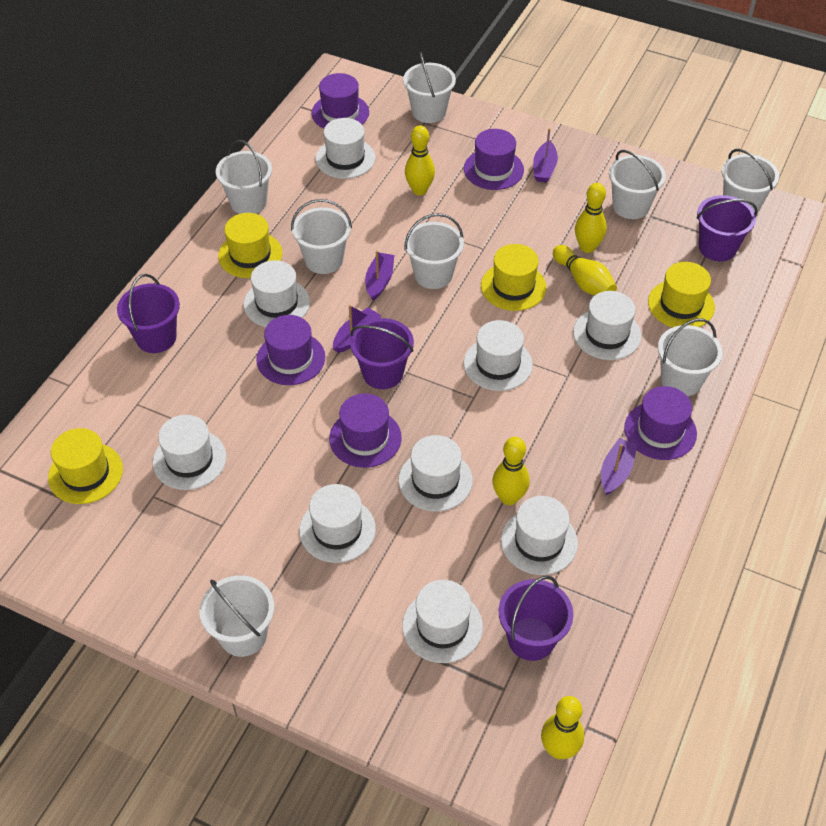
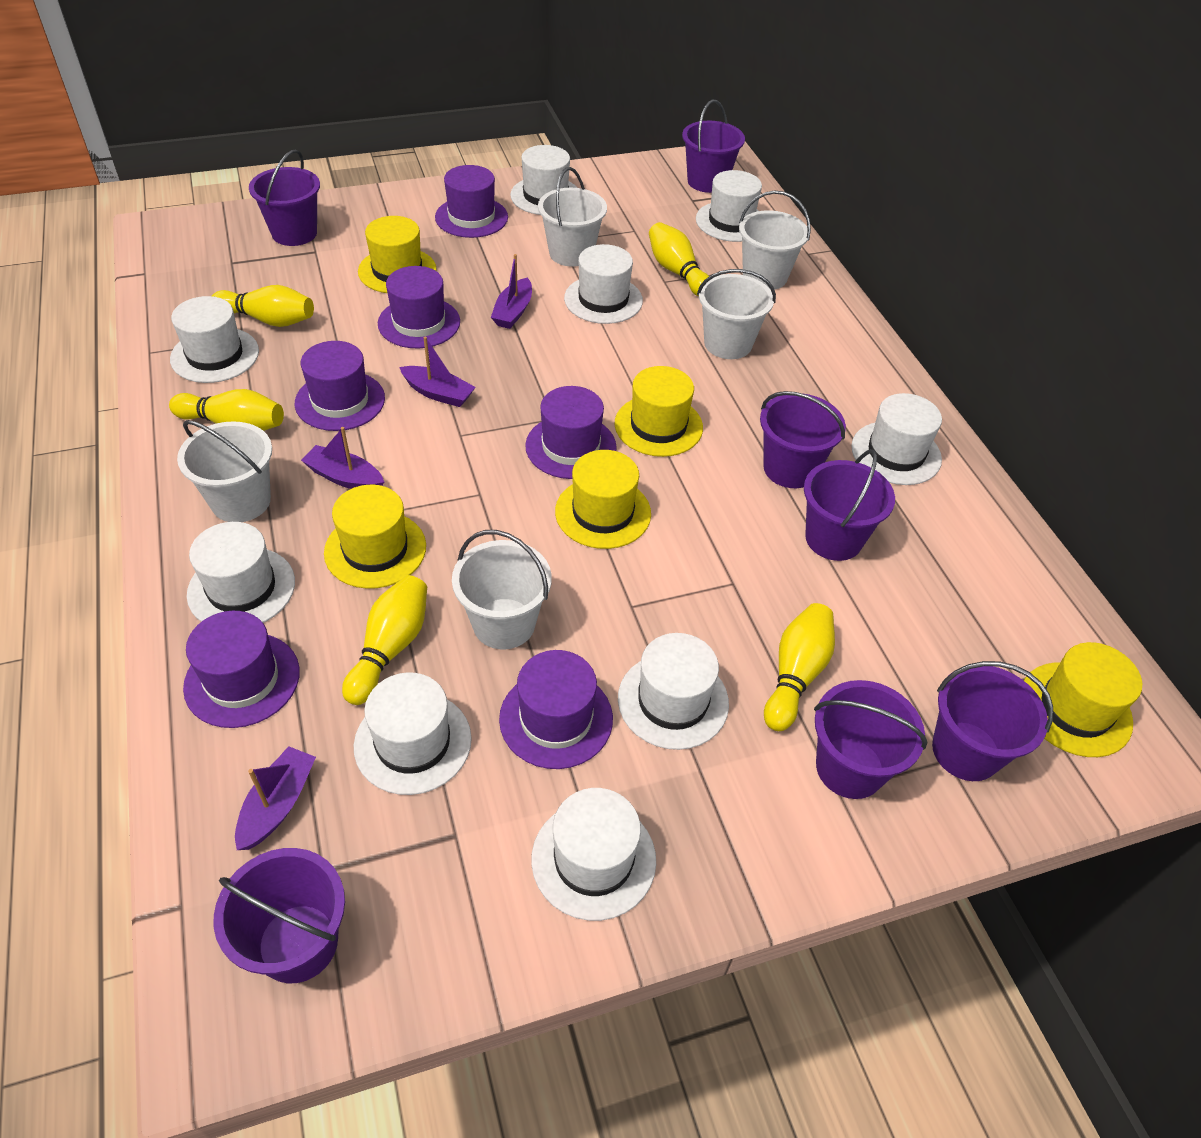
purple bucket: [117,274,180,353] [350,318,414,389] [499,575,573,661] [696,195,758,261] = 4 -> [214,848,345,983] [249,149,320,246] [682,100,745,193] [760,391,846,488] [804,449,895,561] [814,680,927,799] [932,661,1053,781] = 7
purple hat: [256,315,325,385] [311,73,369,129] [329,393,402,468] [464,129,524,190] [624,386,697,460] = 5 -> [183,611,300,728] [295,341,385,431] [378,266,460,348] [435,165,508,238] [499,650,613,769] [525,386,617,479] = 6
white bucket: [199,575,274,657] [216,140,272,214] [291,199,352,274] [403,52,456,123] [404,213,464,289] [609,150,666,219] [658,318,722,396] [722,149,779,213] = 8 -> [177,420,272,522] [452,530,552,649] [538,167,607,267] [697,269,776,359] [739,191,811,290] = 5
yellow hat: [48,428,123,504] [218,213,283,278] [481,244,547,311] [648,262,715,328] = 4 -> [324,485,426,589] [358,216,437,293] [555,450,651,549] [615,366,703,457] [1024,642,1142,757] = 5

